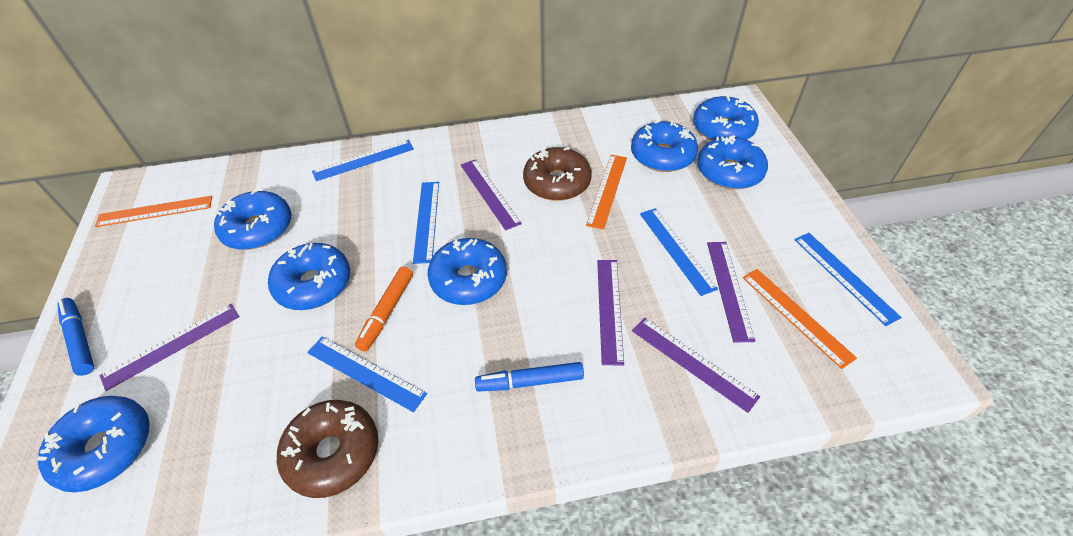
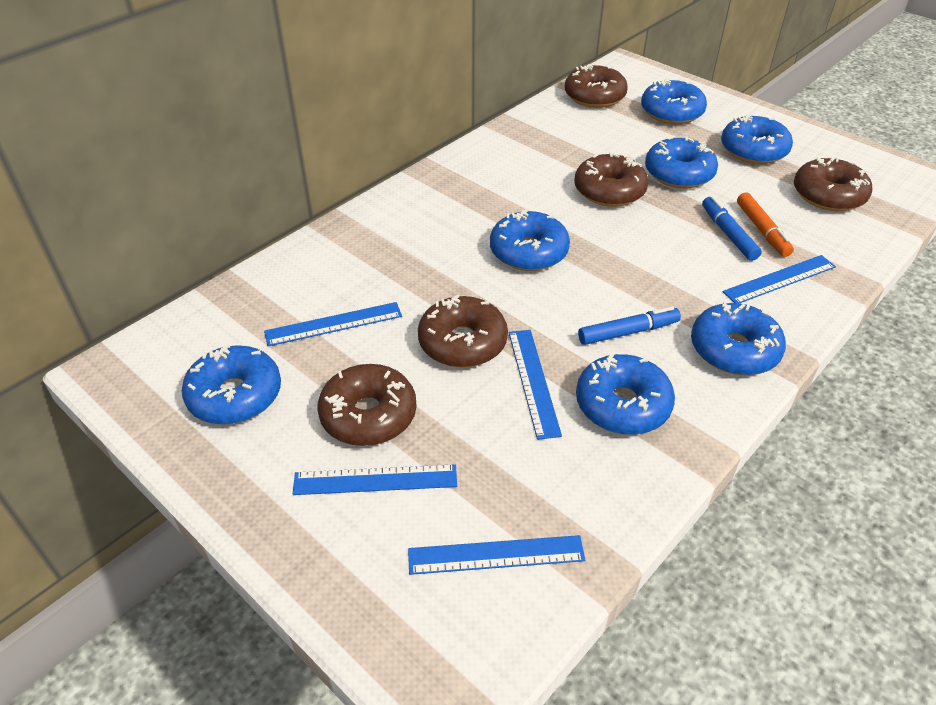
brown donut: [277,400,378,498] [523,147,592,201] = 2 -> [317,364,417,446] [418,295,508,368] [565,64,628,108] [575,152,649,207] [794,157,872,211] = 5
orange ruler: [95,196,212,227] [586,155,627,230] [743,269,857,369] = 3 -> none = 0
purple ruler: [100,304,239,391] [461,159,522,231] [597,260,624,366] [632,317,760,413] [707,242,755,343] = 5 -> none = 0

